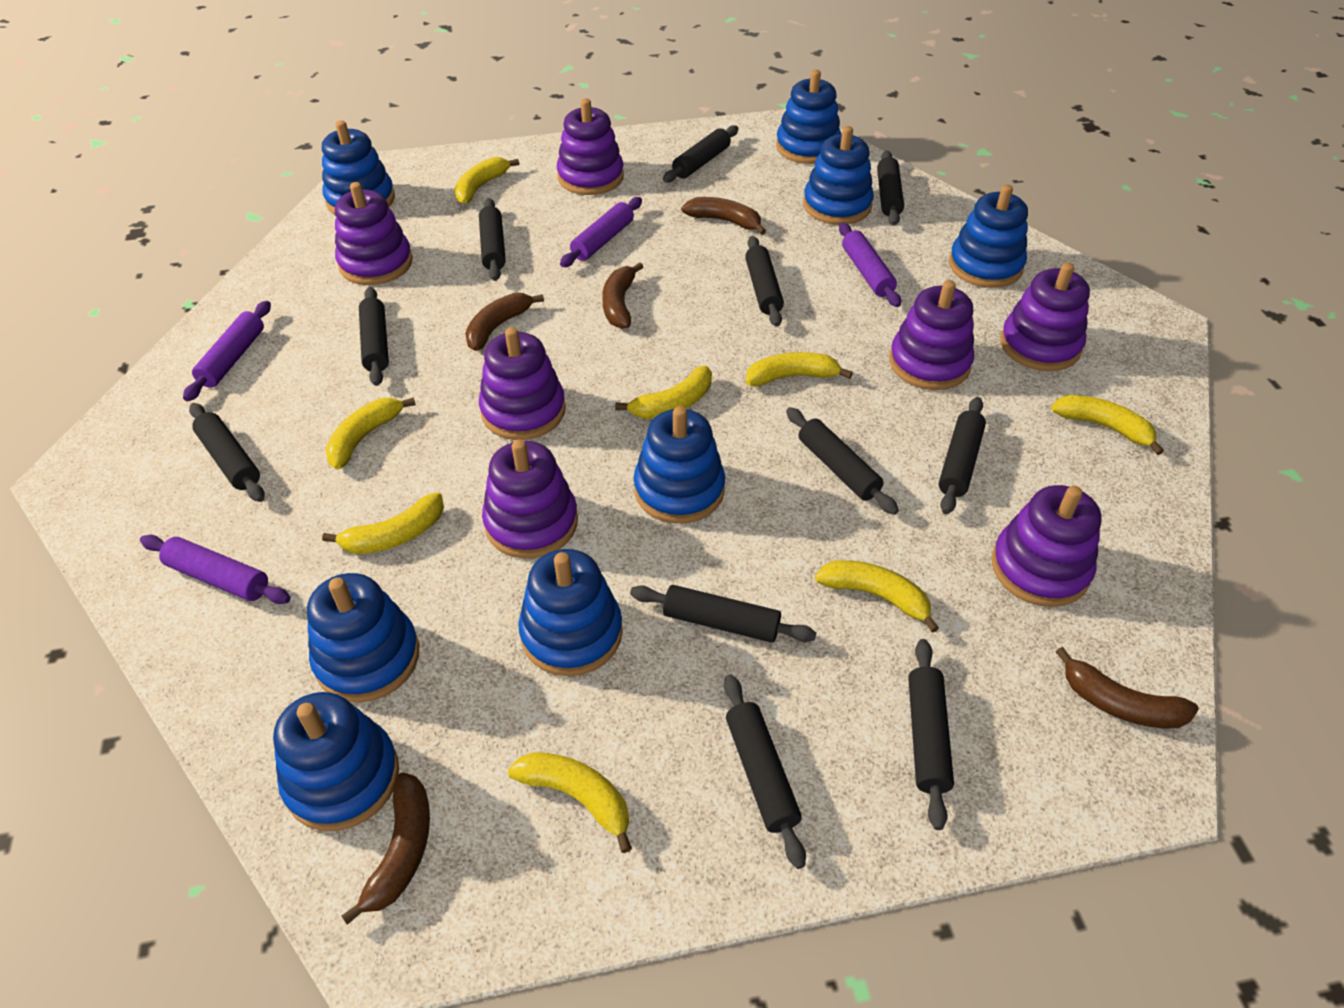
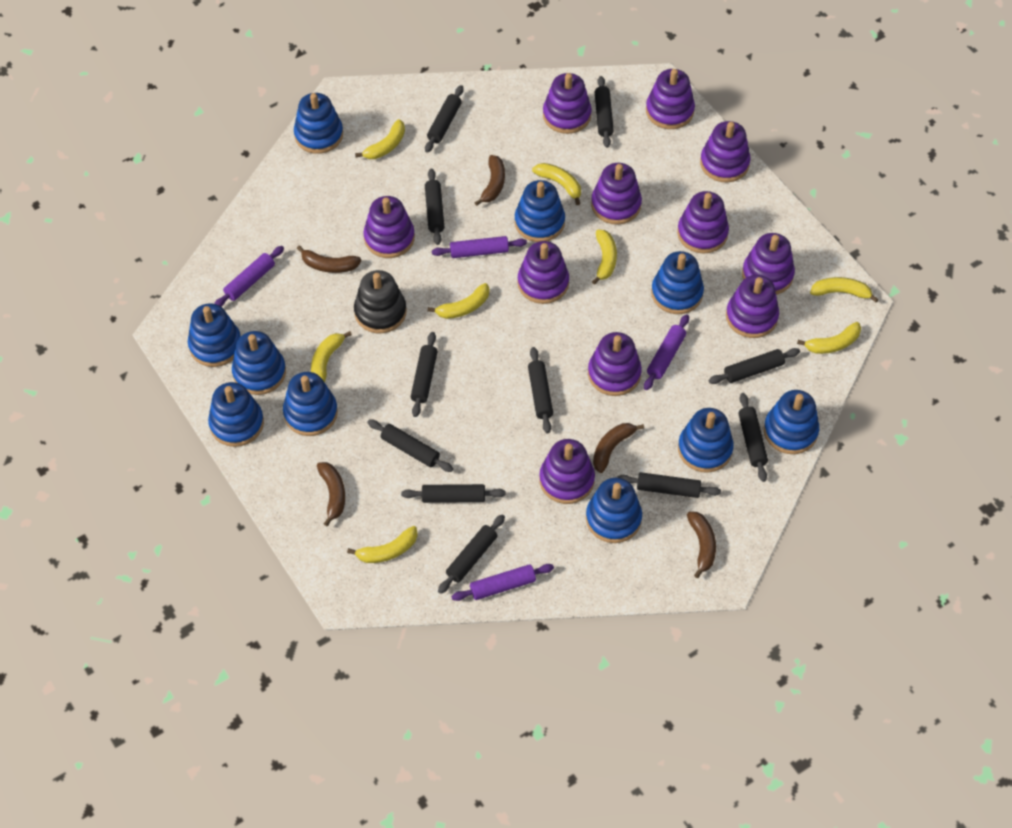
black stacking toy: none = 0 -> [354,270,406,333] = 1
blue stacking toy: [273,692,399,831] [307,573,419,703] [322,120,395,215] [518,549,623,676] [634,406,725,524] [776,70,841,164] [803,126,874,225] [949,184,1028,288] = 8 -> [188,303,241,367] [208,382,264,447] [232,331,286,395] [283,372,338,436] [294,93,343,154] [515,180,565,242] [586,478,642,543] [651,251,704,314] [678,408,734,473] [764,390,819,454] = 10
purple stacking toy: [335,182,413,285] [479,327,566,440] [482,439,578,558] [557,99,624,195] [889,280,974,390] [992,485,1101,607] [1000,262,1090,371] = 7 -> [363,196,415,258] [517,241,569,304] [539,439,595,504] [543,73,592,134] [588,332,642,396] [591,163,642,225] [646,69,695,129] [677,191,729,254] [700,121,750,183] [726,275,779,338] [742,233,795,295] = 11

